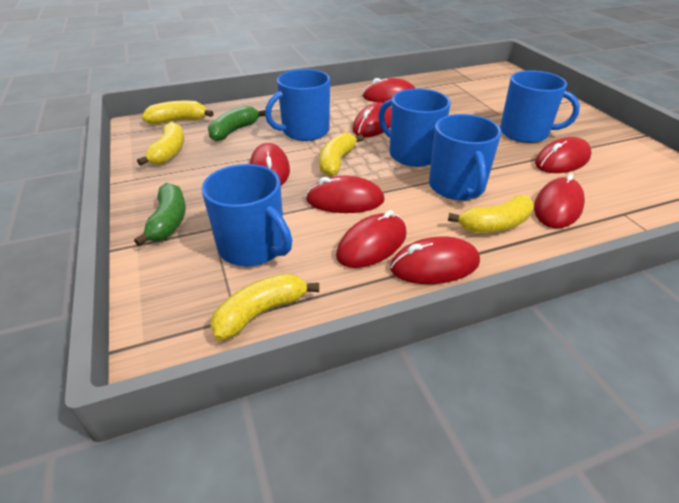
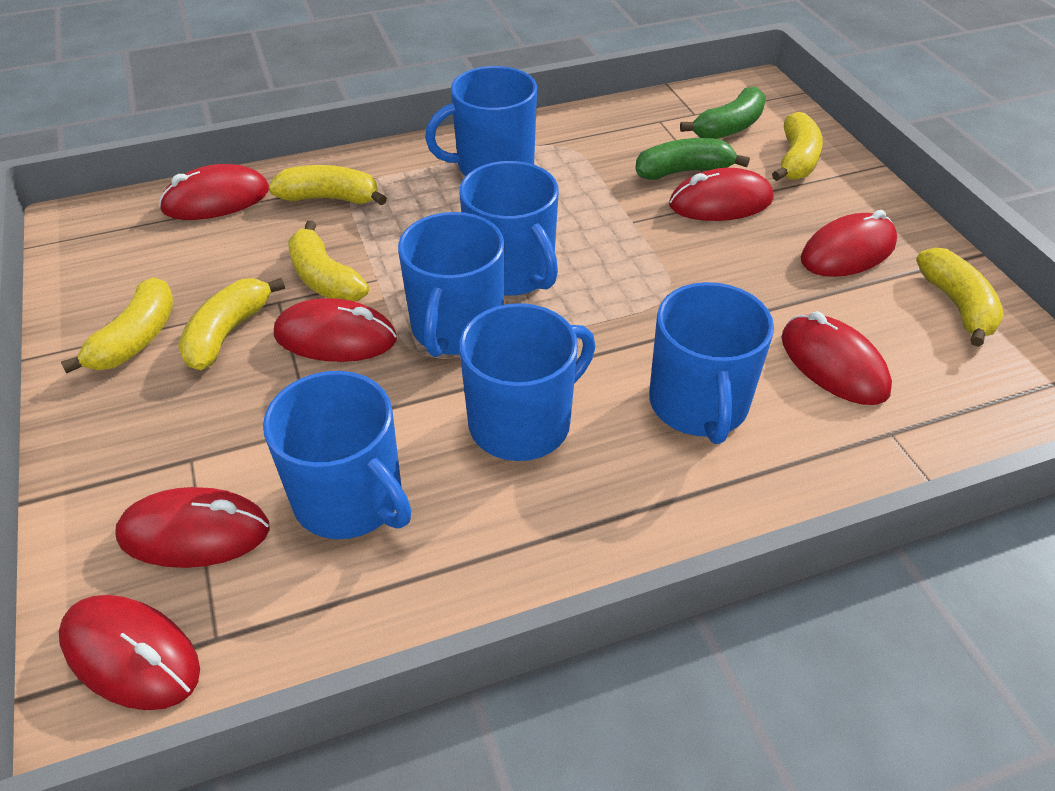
blue mug: [201,164,292,266] [265,69,330,141] [378,88,451,167] [429,114,502,200] [500,70,580,143] = 5 -> [263,371,411,539] [398,212,504,357] [425,66,537,176] [459,161,559,296] [459,303,595,461] [649,282,774,444] = 6
red mouse: [250,143,290,186] [306,176,385,213] [336,210,406,268] [353,102,392,137] [362,78,416,103] [390,237,480,284] [534,173,585,228] [535,137,591,173] = 8 -> [59,595,200,710] [115,487,270,568] [159,164,269,220] [274,298,397,362] [669,168,773,221] [781,311,892,405] [801,210,897,277] = 7
yellow banana: [137,122,184,166] [142,101,213,124] [211,274,319,340] [319,132,364,177] [448,195,534,233] = 5 -> [61,277,174,373] [178,278,285,370] [269,165,387,206] [288,221,369,302] [772,112,823,181] [916,247,1004,347] = 6

